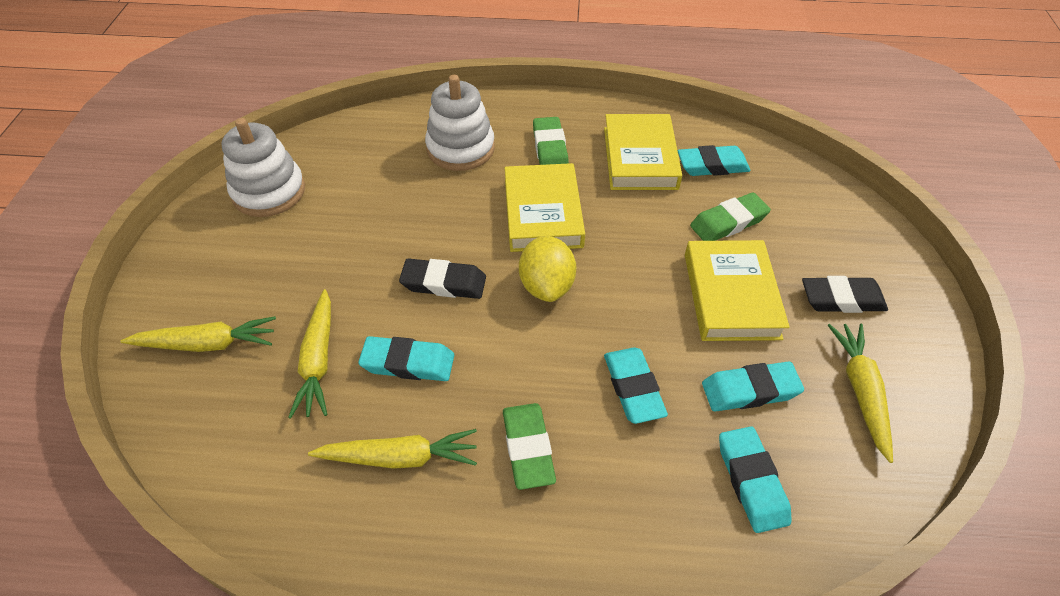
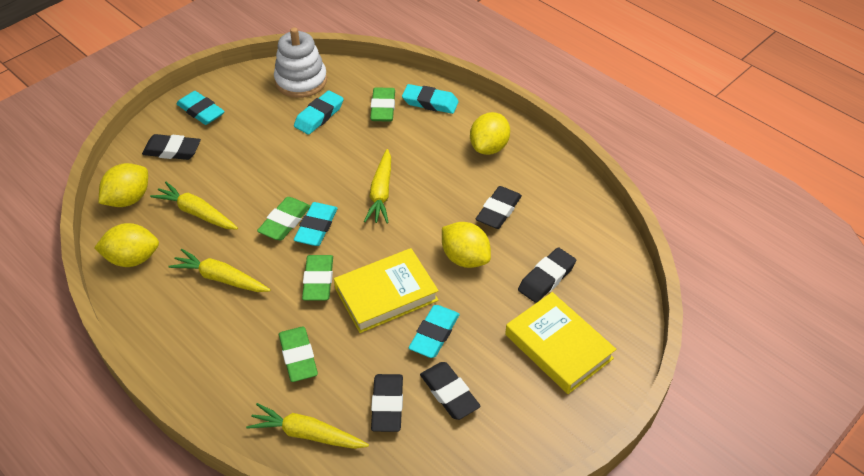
black eraser: [399,258,486,299] [802,276,888,313] = 2 -> [142,134,201,160] [371,374,403,432] [420,362,481,420] [476,186,522,229] [518,247,576,303] = 5
green eraser: [503,403,556,490] [533,117,569,165] [690,192,771,241] = 3 -> [257,197,310,241] [279,327,318,382] [302,255,333,300] [370,88,395,122] = 4
white stacking toy: [221,118,305,217] [425,75,495,171] = 2 -> [274,27,327,98] = 1
yellow book: [505,163,585,252] [604,114,682,190] [685,240,790,341] = 3 -> [334,248,439,333] [505,292,616,394] = 2
yellow lemon: [519,236,576,302] = 1 -> [94,223,159,267] [99,163,148,207] [442,222,491,268] [470,112,510,155] = 4

